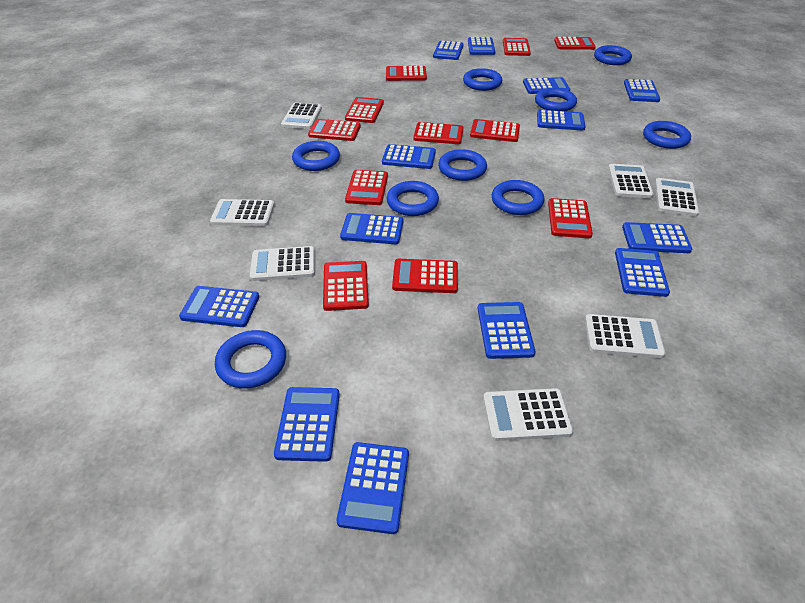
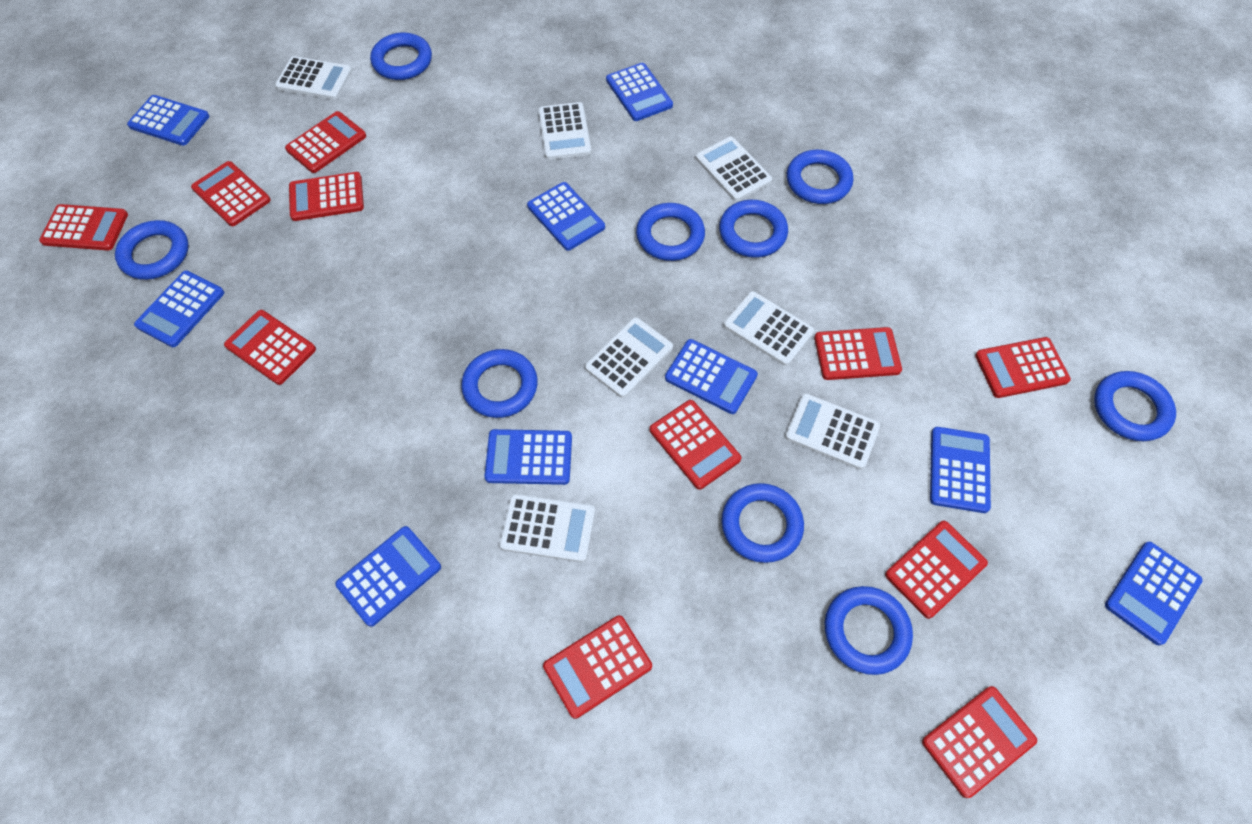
blue calculator: [179,286,259,327] [274,387,340,462] [337,442,409,534] [340,213,404,244] [382,144,436,169] [433,41,463,60] [468,37,495,55] [478,302,536,359] [523,77,570,94] [537,110,586,131] [615,248,670,297] [622,222,692,253] [624,79,660,102] = 13 -> [127,95,209,146] [134,270,224,347] [335,526,441,627] [484,429,572,485] [527,182,605,251] [606,63,673,121] [665,339,758,414] [930,427,991,513] [1105,542,1203,645] = 9

